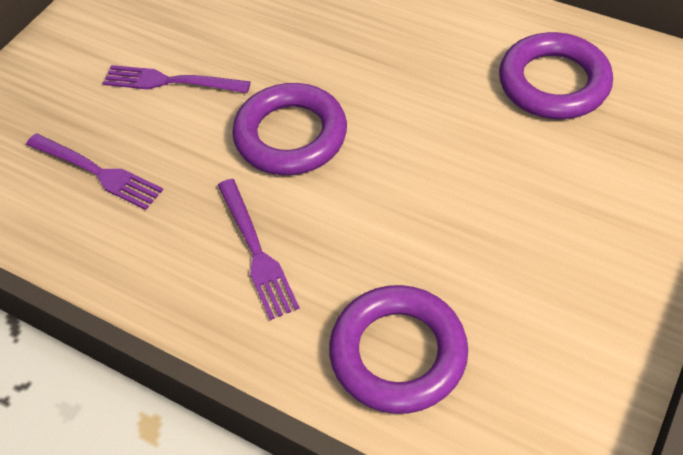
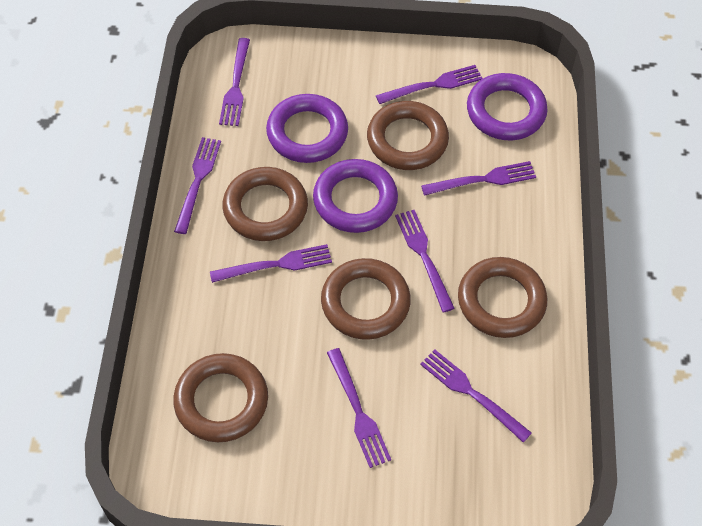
brown ring: none = 0 -> [173,353,268,442] [222,167,308,241] [321,258,411,340] [367,101,449,170] [458,257,547,338] = 5
purple fork: [26,133,163,210] [103,65,251,93] [218,179,300,320] = 3 -> [174,137,221,234] [210,244,332,283] [219,38,250,126] [327,348,391,468] [376,65,483,104] [395,210,455,313] [420,349,532,443] [421,161,536,196] = 8

